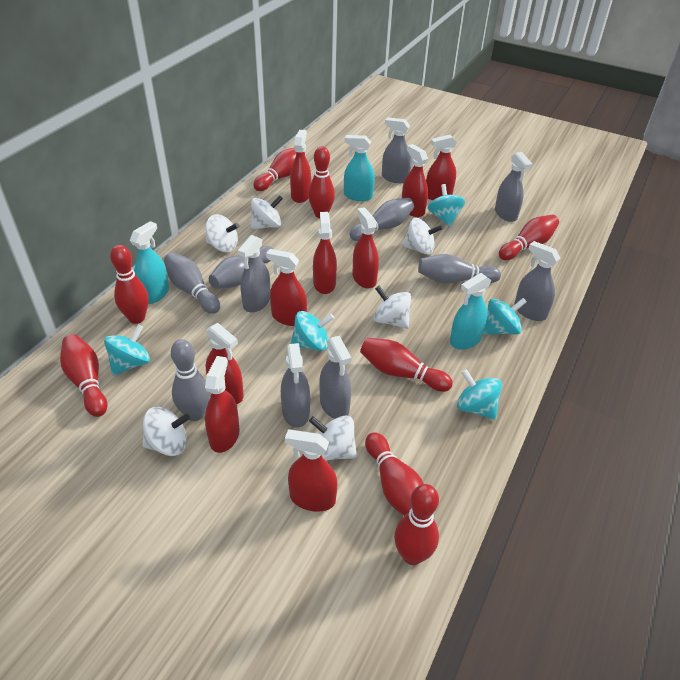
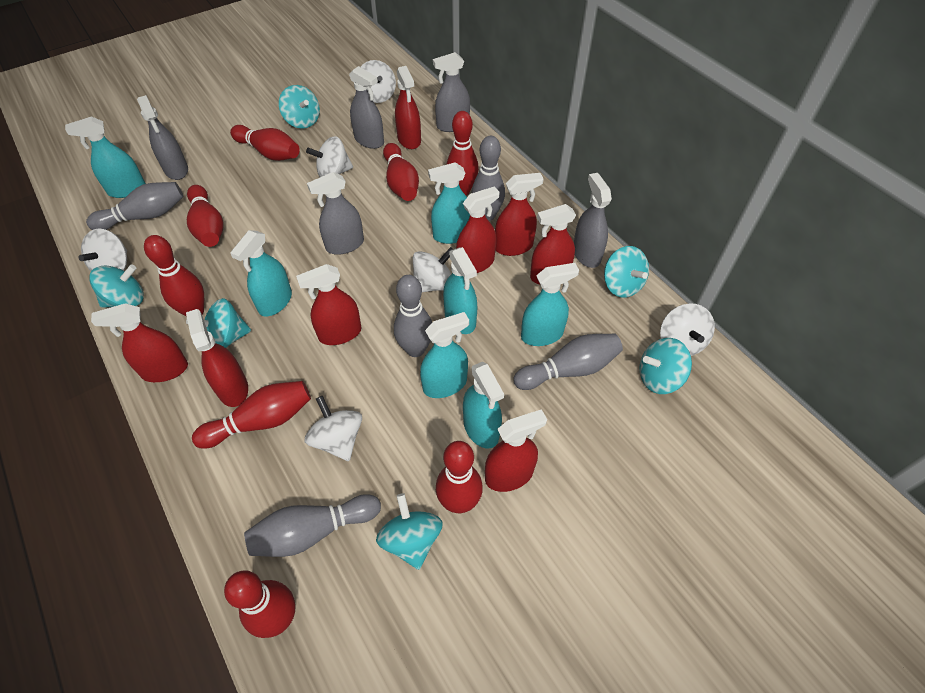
grey spray bottle: [238,235,270,313] [281,343,310,428] [320,336,351,419] [382,117,412,183] [495,152,532,222] [514,241,560,321] = 6 -> [137,95,188,180] [307,172,364,255] [349,66,384,149] [433,52,470,132] [574,173,612,268] = 5
red spray bottle: [205,356,240,453] [206,323,244,404] [266,249,307,326] [285,430,338,512] [290,130,311,203] [313,212,337,294] [353,207,379,289] [402,144,428,217] [426,135,457,200] = 9 -> [91,303,188,382] [186,309,248,407] [296,264,361,345] [395,66,421,149] [456,186,500,273] [485,409,547,492] [495,173,544,256] [530,204,576,285] = 8
turquoise spinning top: [104,325,150,376] [291,311,334,351] [428,184,465,227] [457,369,502,420] [483,298,527,335] = 5 -> [89,264,144,308] [186,298,251,348] [279,85,320,129] [376,493,443,570] [604,246,649,298] [639,338,692,394] = 6
turquoise spray bottle: [130,221,169,304] [344,135,375,201] [450,273,491,350] = 3 -> [65,116,146,198] [230,230,292,316] [420,312,469,398] [428,162,470,244] [443,247,477,334] [463,362,504,448] [521,263,579,346] = 7

